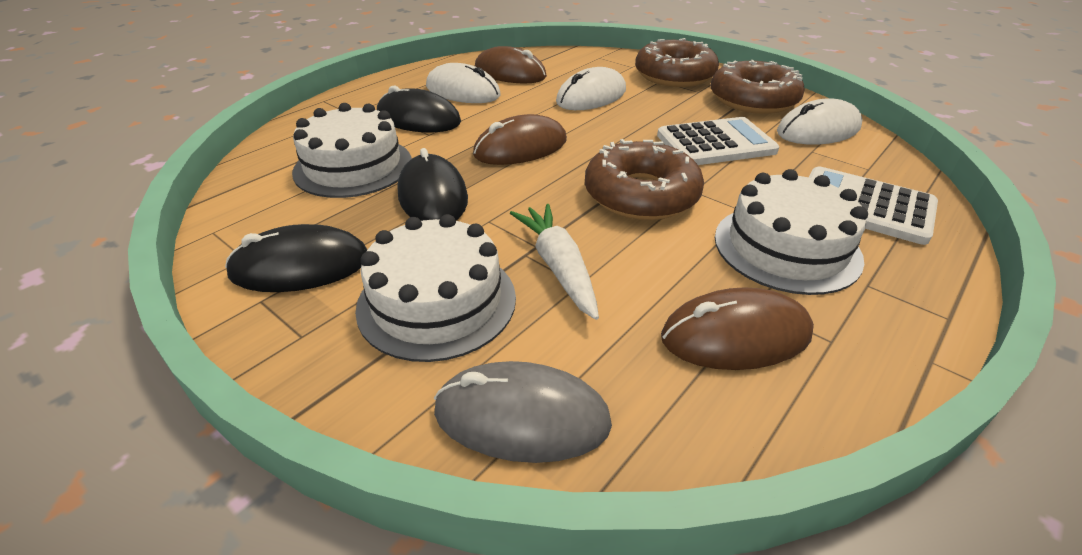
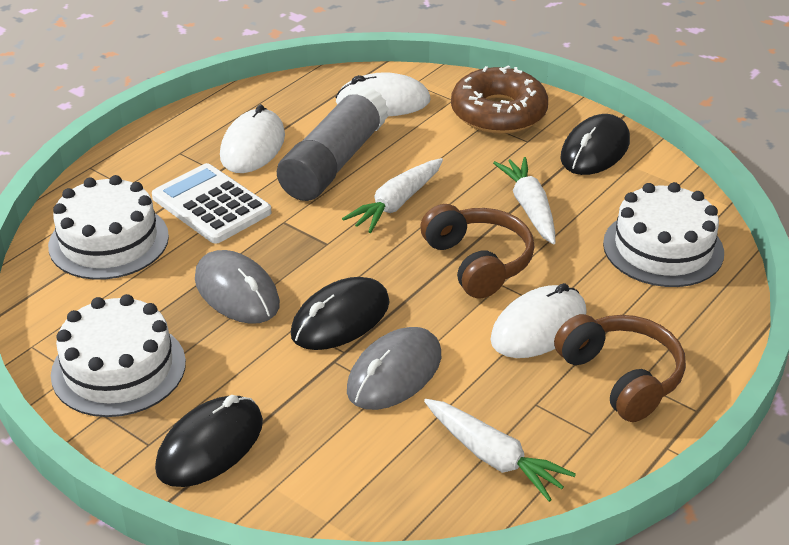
brown donut: [585,139,704,220] [635,38,719,87] [711,60,805,114] = 3 -> [451,65,548,134] = 1
brown headphones: none = 0 -> [420,204,534,299] [554,314,686,422] = 2
brown mouse: [473,114,567,165] [475,46,547,84] [661,287,814,370] = 3 -> none = 0
grey glue stick: none = 0 -> [277,85,389,201] = 1
grey mouse: [434,361,612,463] = 1 -> [195,250,280,324] [347,327,441,410] = 2
white calculator: [657,117,779,165] [809,166,938,245] = 2 -> [152,163,272,244] = 1
white carrot: [510,204,599,320] = 1 -> [342,158,443,233] [424,399,576,502] [493,157,555,244] = 3

